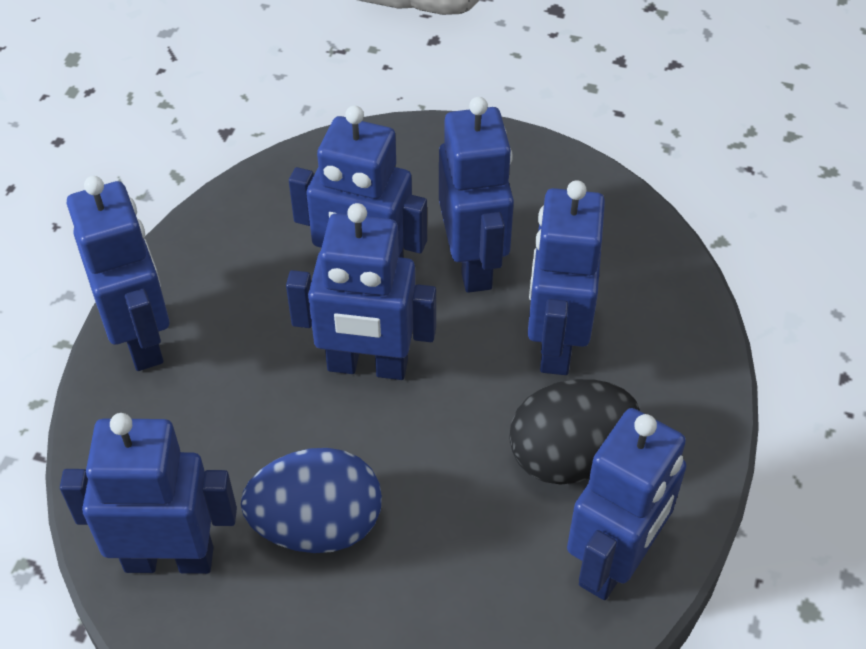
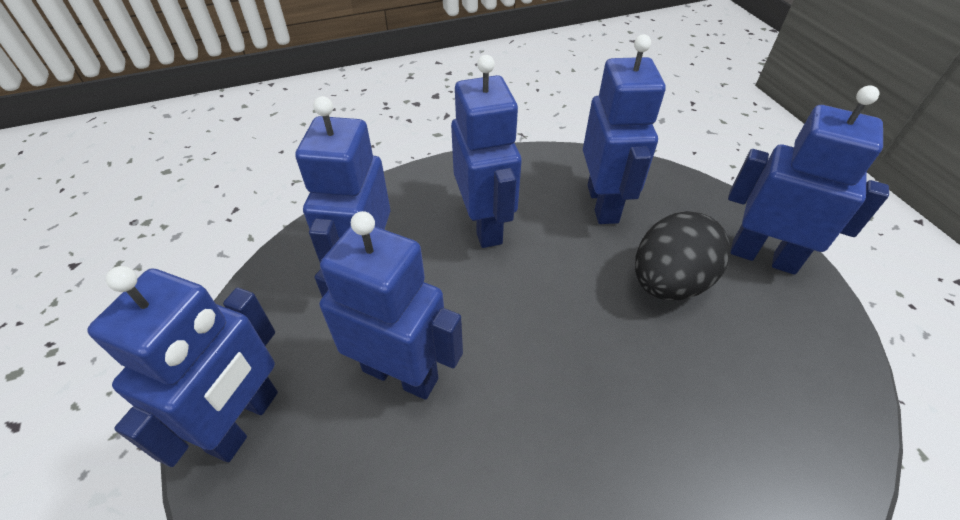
blue egg: [241,448,382,553] = 1 -> none = 0
blue robot: [60,413,237,574] [67,176,169,371] [286,203,436,380] [289,106,427,258] [439,97,514,293] [528,180,605,375] [567,408,686,600] = 7 -> [87,266,278,467] [295,96,390,262] [315,211,463,400] [451,55,522,248] [583,34,666,224] [728,85,889,275] = 6

